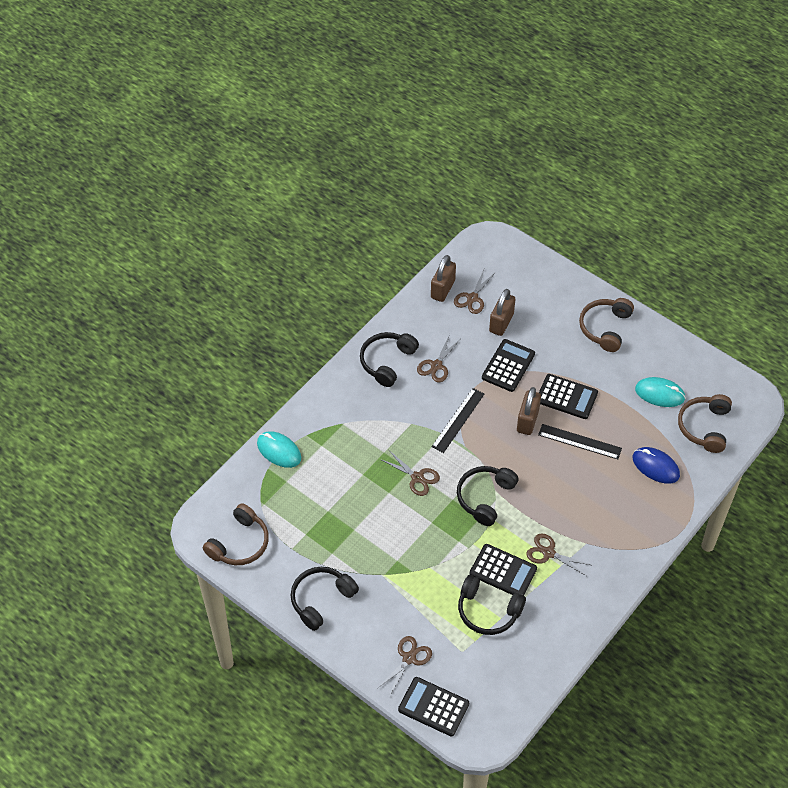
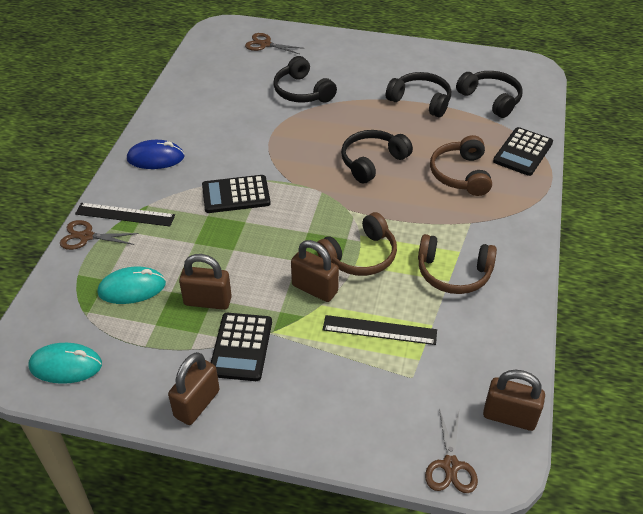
black calculator: [398,677,469,736] [469,544,537,595] [482,339,535,392] [539,374,598,419] = 4 -> [202,175,270,213] [211,313,272,381] [493,127,553,176] = 3
brown padlock: [431,255,456,302] [489,289,515,336] [517,387,541,435] = 3 -> [168,352,220,425] [179,254,232,310] [291,240,339,302] [483,370,545,431] = 4
brown scissors: [377,636,432,695] [380,450,440,496] [417,334,460,382] [454,270,496,314] [526,533,591,576] = 5 -> [60,220,139,250] [245,33,302,54] [425,408,478,493] = 3

